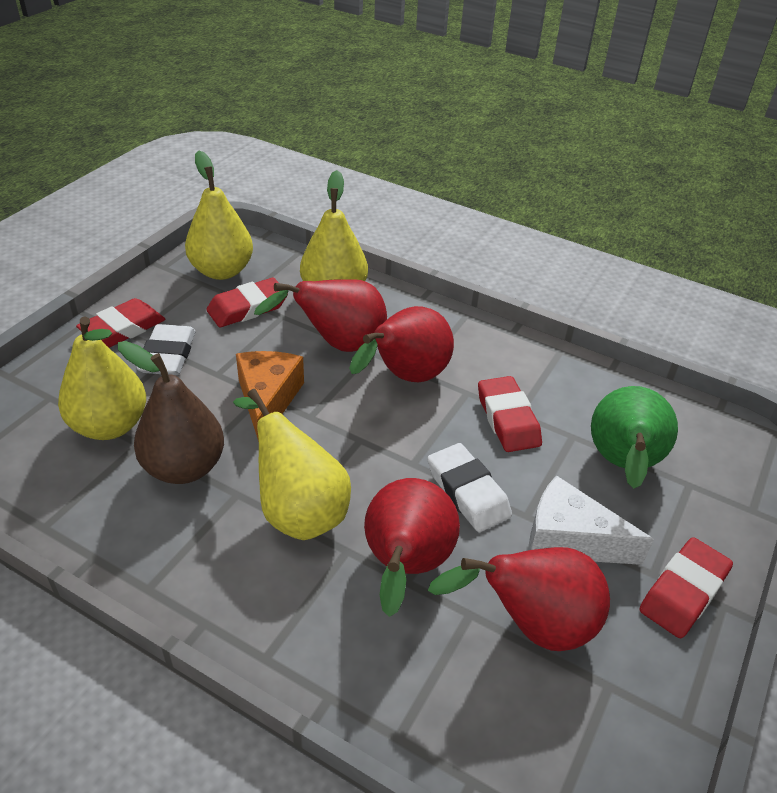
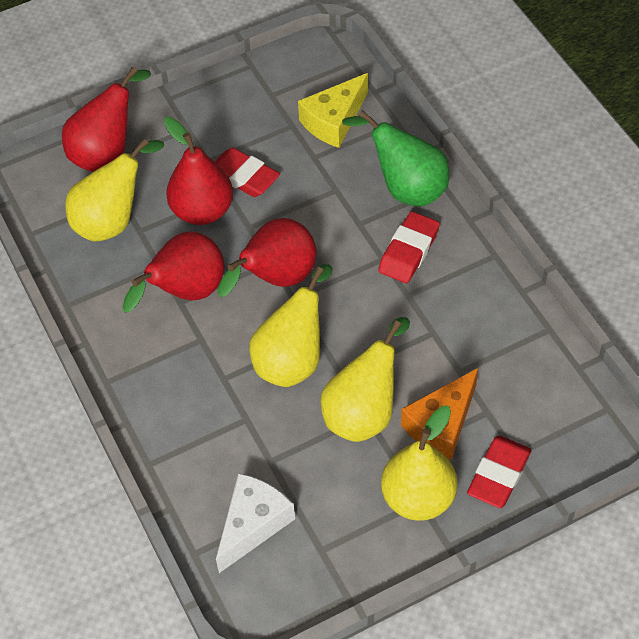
brown pear: [118,341,224,484] = 1 -> none = 0
red eraser: [76,298,165,348] [206,278,288,328] [478,376,542,452] [639,537,733,638] = 4 -> [215,148,280,197] [378,211,440,283] [467,436,531,508] = 3
white eraser: [137,324,195,375] [427,443,512,532] = 2 -> none = 0
yellow cheese: none = 0 -> [298,73,368,148] = 1

